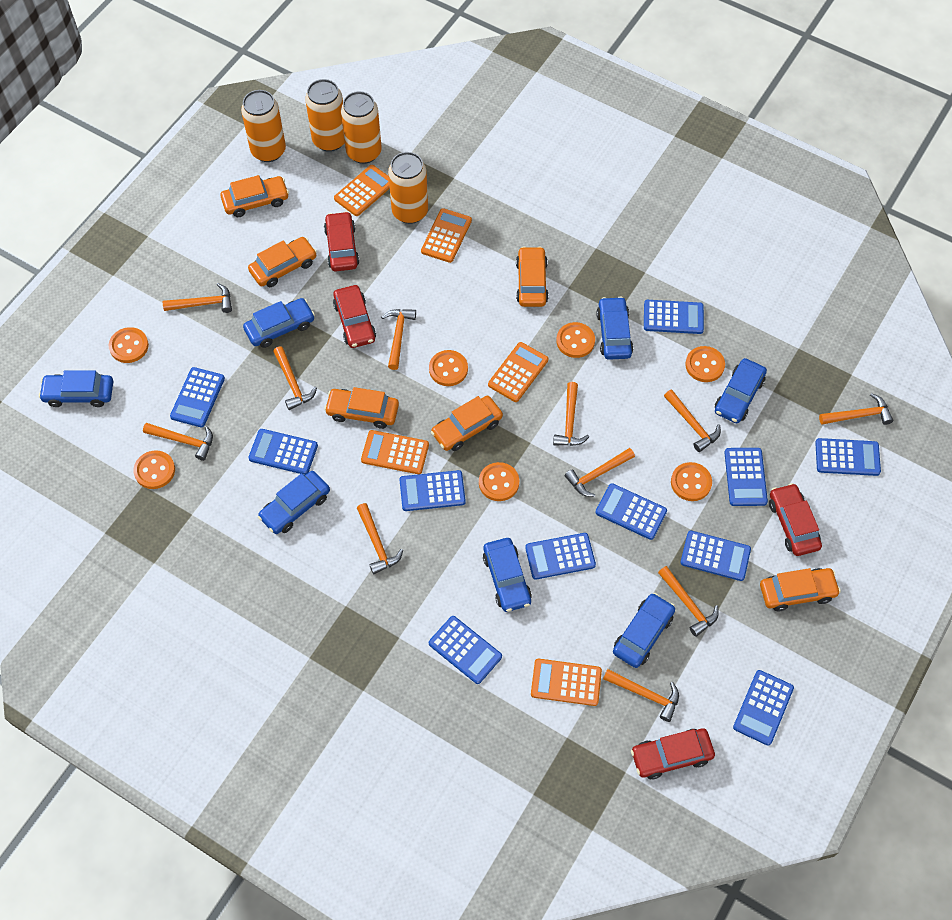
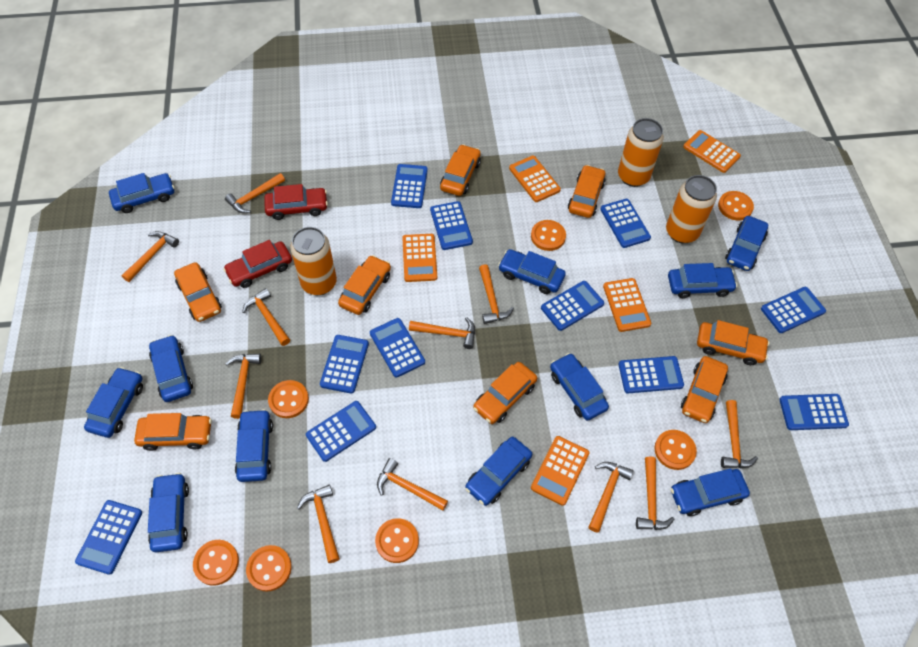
blue car: [39,370,113,407] [243,298,315,348] [258,471,330,534] [483,538,532,612] [596,297,633,360] [613,593,675,668] [715,358,767,423] = 7 -> [84,367,143,438] [109,173,174,213] [148,473,189,552] [149,335,193,402] [235,409,273,482] [465,437,532,506] [498,249,566,294] [550,353,609,421] [668,263,737,298] [671,469,750,516] [725,216,768,271] = 11
orange can: [241,90,286,162] [305,79,345,152] [341,91,382,164] [388,152,428,224] = 4 -> [290,227,337,295] [618,118,664,187] [666,175,717,244] = 3
orange car: [220,175,289,217] [248,237,317,287] [324,387,399,429] [431,396,503,451] [516,246,549,307] [760,568,841,611] = 6 -> [134,413,212,451] [174,262,222,322] [338,255,391,315] [440,144,481,196] [473,362,537,424] [568,165,606,218] [681,356,728,423] [697,320,769,365] = 8
red car: [324,211,360,271] [333,285,376,348] [631,729,715,779] [769,483,822,556] = 4 -> [223,240,292,288] [264,184,328,220] = 2

